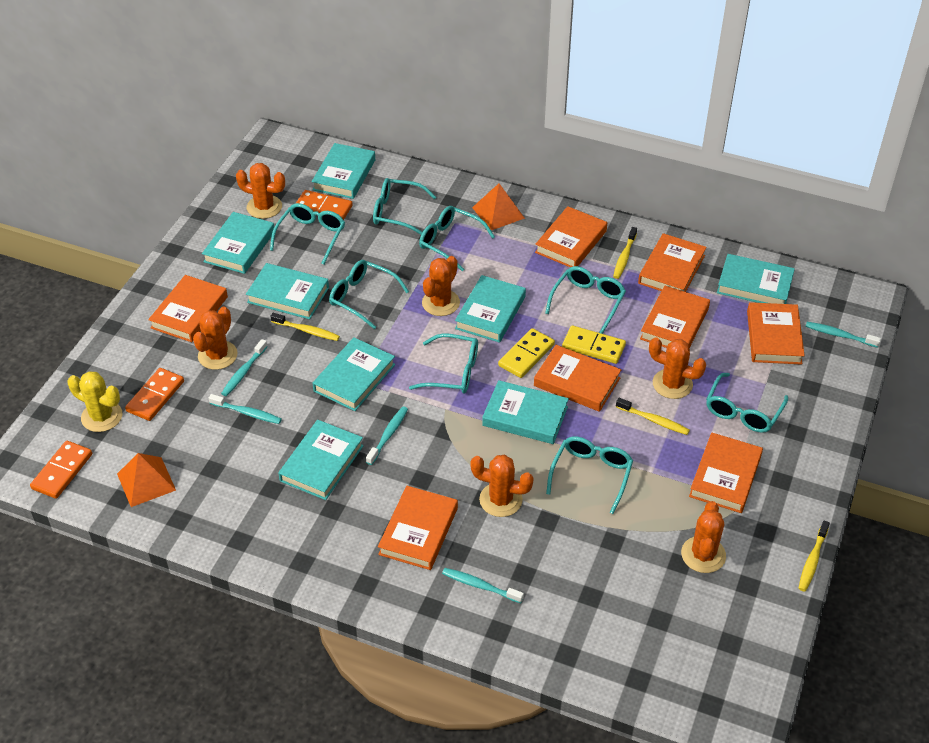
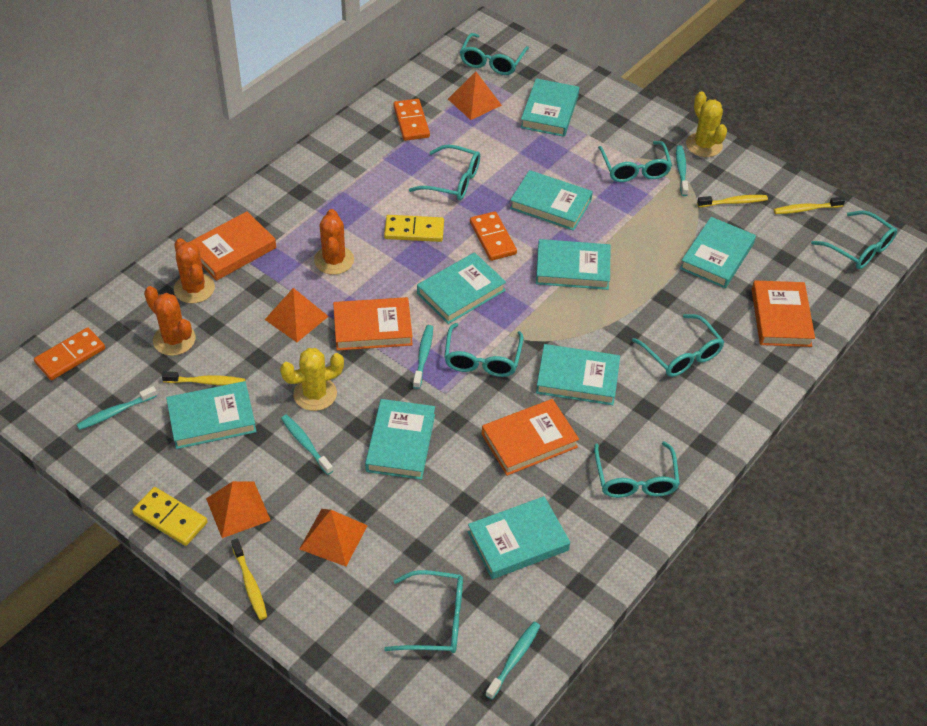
orange book: [148,275,228,342] [378,486,458,570] [534,345,621,412] [535,206,607,267] [638,233,707,292] [640,286,710,348] [689,433,763,513] [747,302,805,365] = 8 -> [190,211,276,281] [333,297,413,351] [482,399,579,476] [751,280,815,347] = 4
orange cactus: [193,306,238,370] [236,163,285,219] [422,256,460,316] [470,455,534,517] [649,337,706,399] [681,501,726,573] = 6 -> [144,286,196,356] [174,238,215,303] [314,209,354,275] = 3
orange pyramid: [117,453,176,507] [472,183,525,230] = 2 -> [206,481,271,538] [265,288,329,342] [300,509,368,566] [448,72,502,120] = 4
turquoise book: [202,212,274,274] [246,263,329,319] [278,420,364,500] [312,143,375,199] [313,338,395,411] [455,275,526,343] [482,380,569,444] [717,254,795,304] = 8 -> [166,381,257,449] [365,399,435,480] [417,252,506,324] [468,496,570,579] [510,170,593,231] [520,78,579,137] [536,239,611,290] [536,344,620,405] [680,217,756,288] = 9
yellow cactus: [68,371,122,432] = 1 -> [280,348,344,411] [686,91,727,157] = 2

